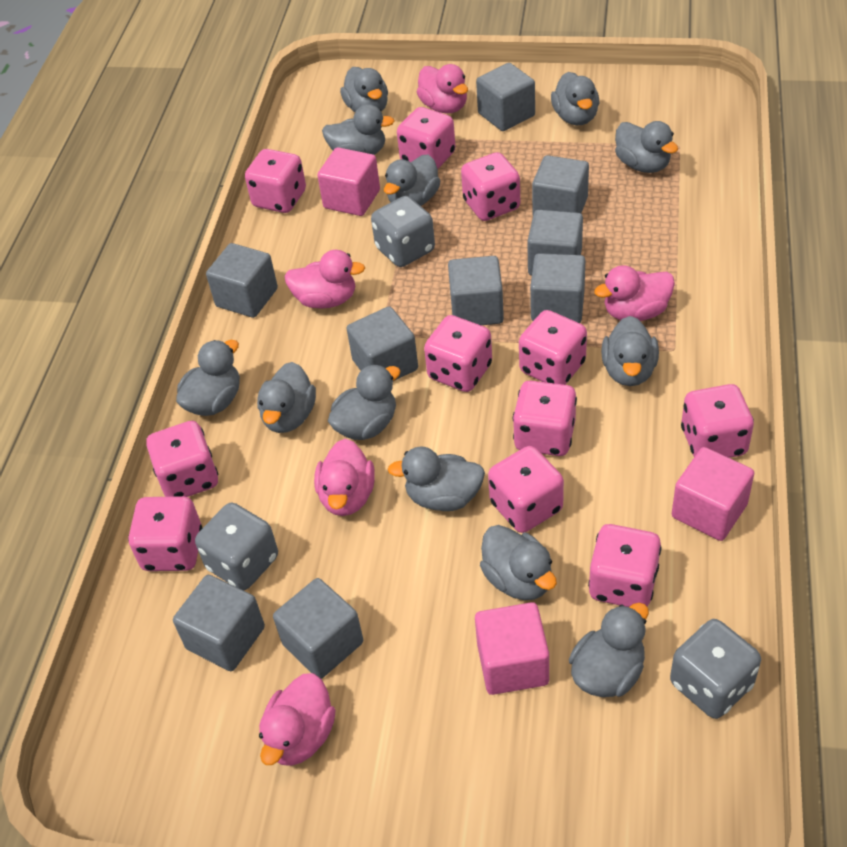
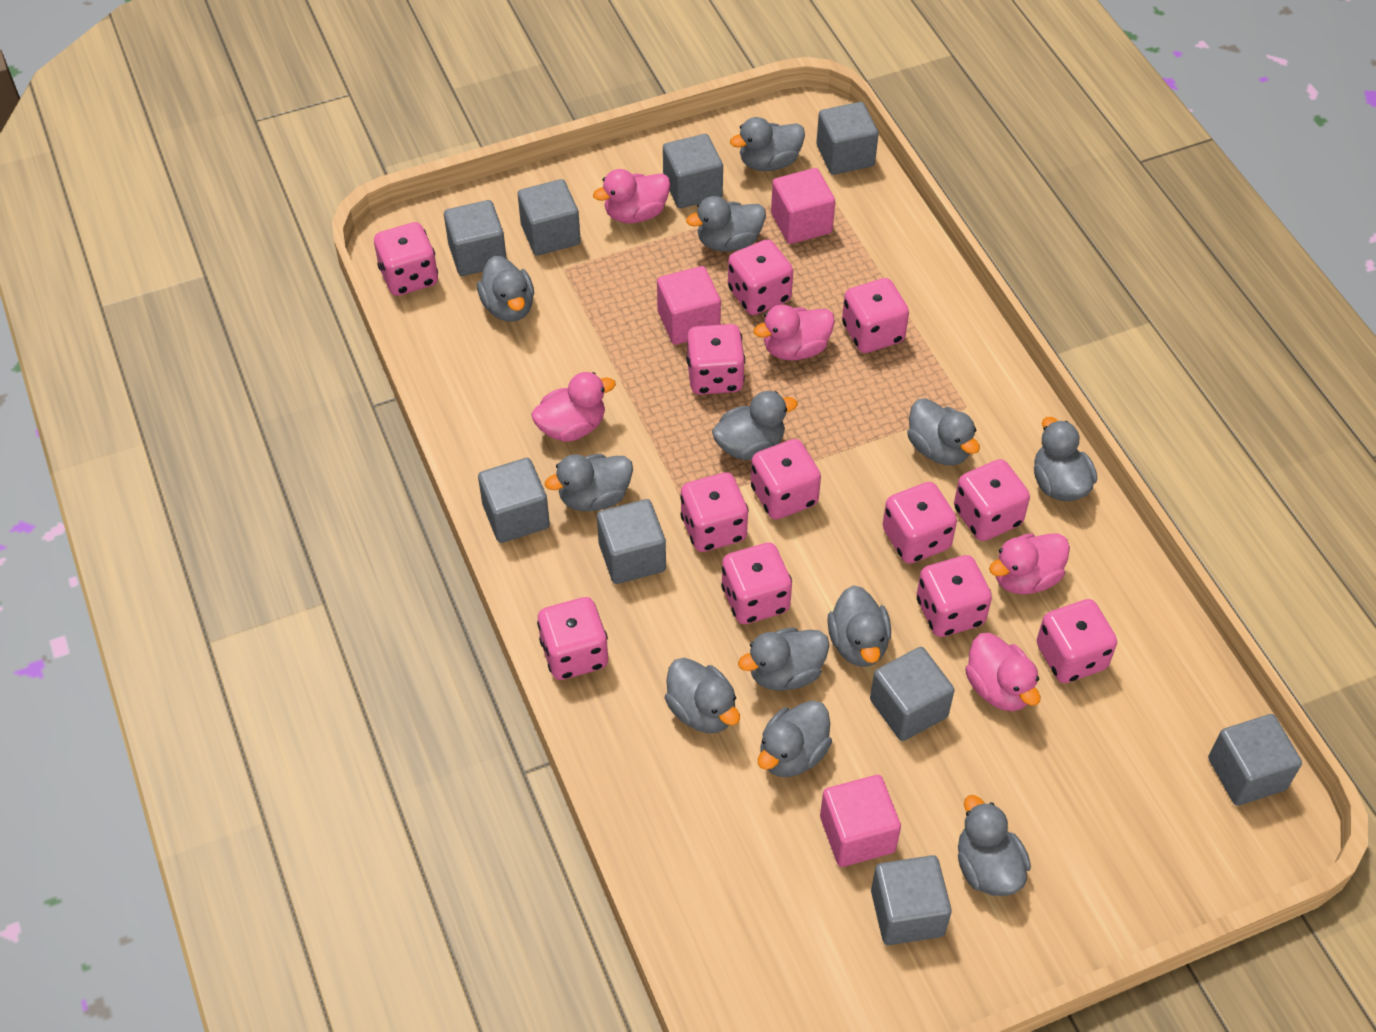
grey dice: [195,503,278,590] [371,196,435,267] [670,619,761,719] = 3 -> none = 0
pink dice: [128,496,202,571] [146,421,218,497] [245,149,306,213] [397,107,455,169] [424,315,492,392] [461,152,520,221] [488,446,564,533] [513,381,577,456] [519,310,587,385] [588,524,662,607] [681,384,754,458] = 11 -> [374,222,438,296] [537,597,608,680] [680,472,749,552] [686,324,745,395] [721,543,792,624] [728,239,793,315] [751,439,821,520] [842,278,909,353] [882,482,957,564] [917,555,992,637] [954,459,1030,541] [1037,599,1117,683] = 12

